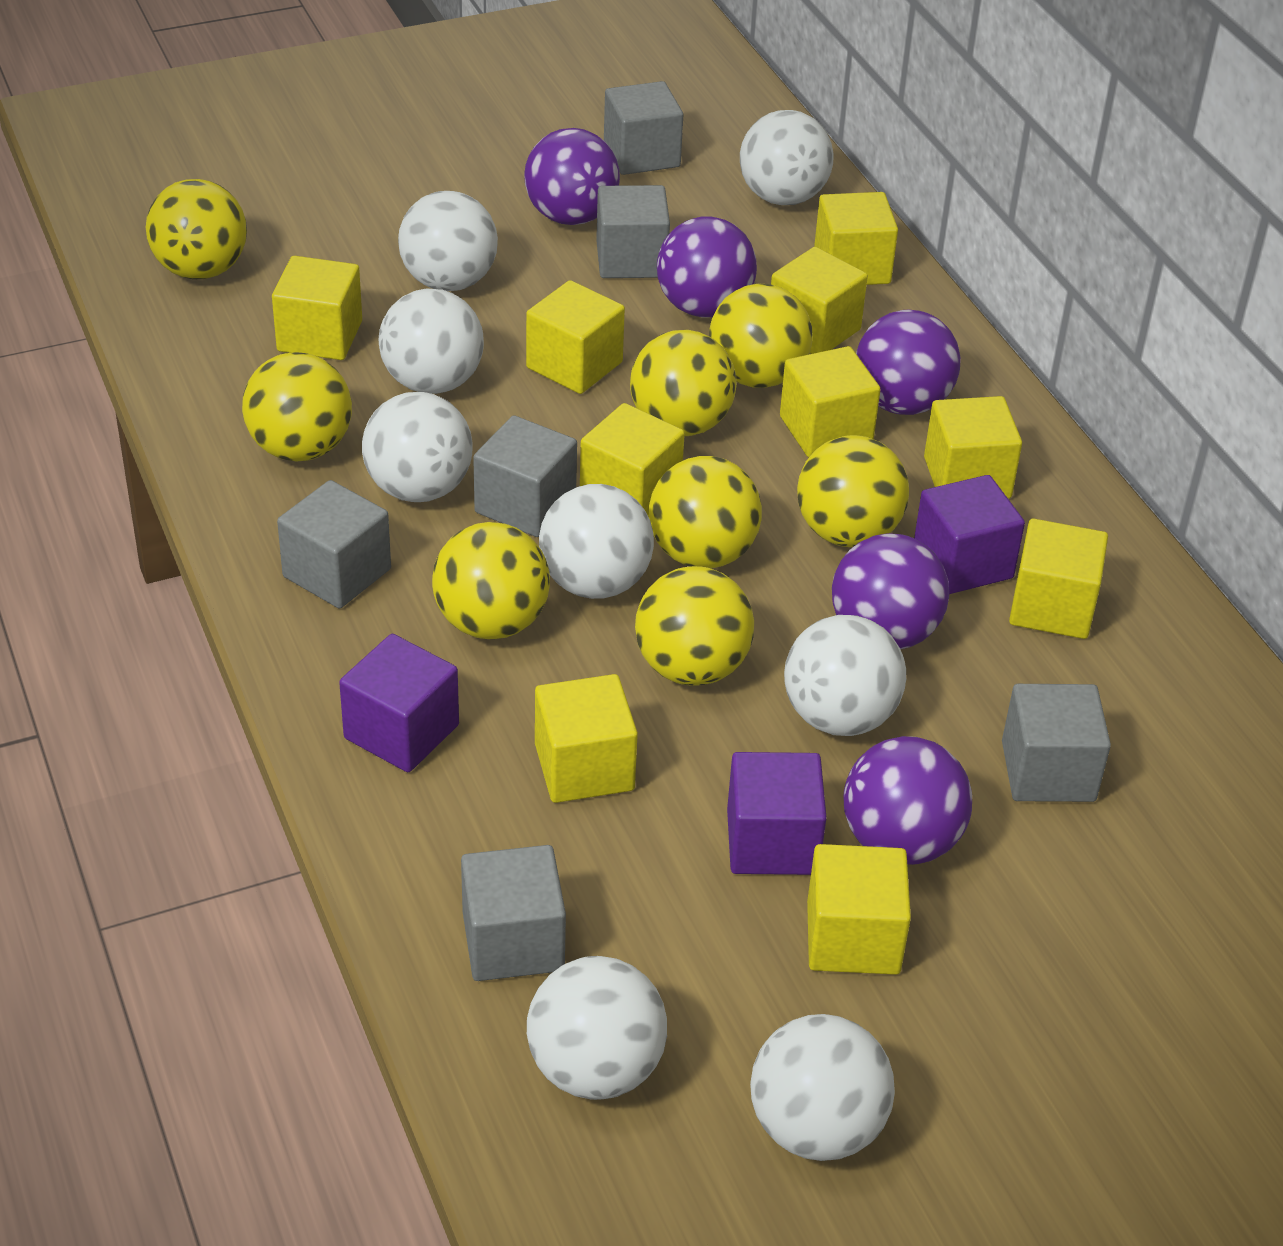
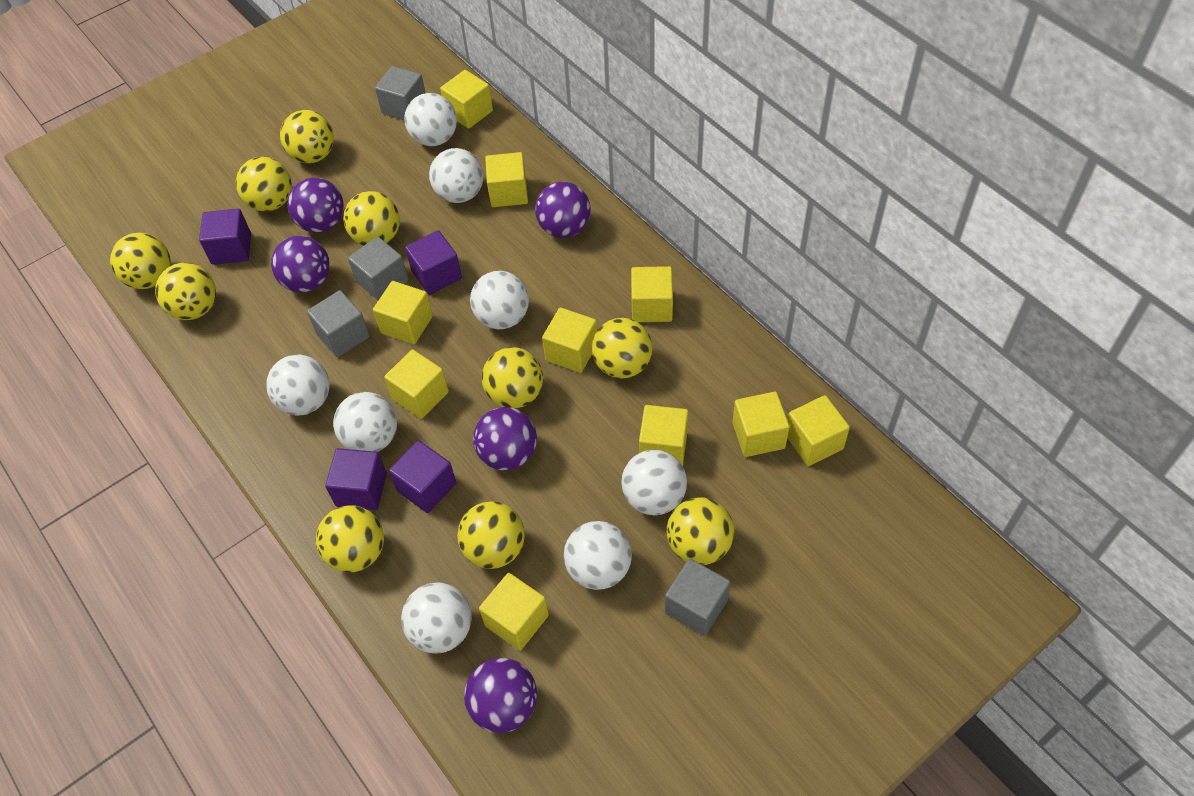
grey cube: [277,480,391,608] [461,845,566,981] [473,415,577,537] [596,185,670,278] [604,81,683,175] [1002,684,1111,802] = 6 -> [307,290,370,357] [348,236,409,300] [375,66,426,120] [665,559,730,636] = 4
purple cube: [339,634,459,772] [727,752,827,875] [914,475,1025,594] = 3 -> [199,209,251,265] [325,448,387,510] [389,440,457,513] [405,230,462,295] = 4
yellow ball: [146,179,247,279] [242,352,352,462] [432,522,550,639] [630,330,737,436] [635,566,754,686] [649,456,762,569] [709,283,812,388] [797,435,909,547] = 8 -> [110,233,171,289] [155,263,216,320] [236,157,292,212] [280,110,334,163] [316,505,384,572] [343,191,400,246] [457,501,525,569] [482,347,543,409] [592,318,652,379] [667,498,734,565] = 10

